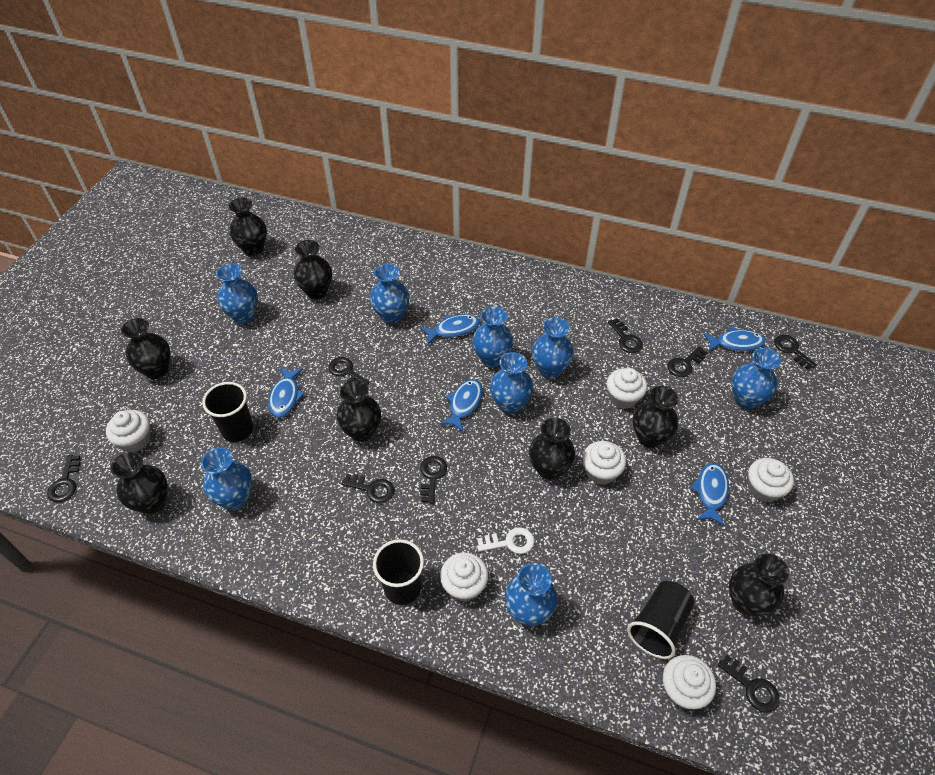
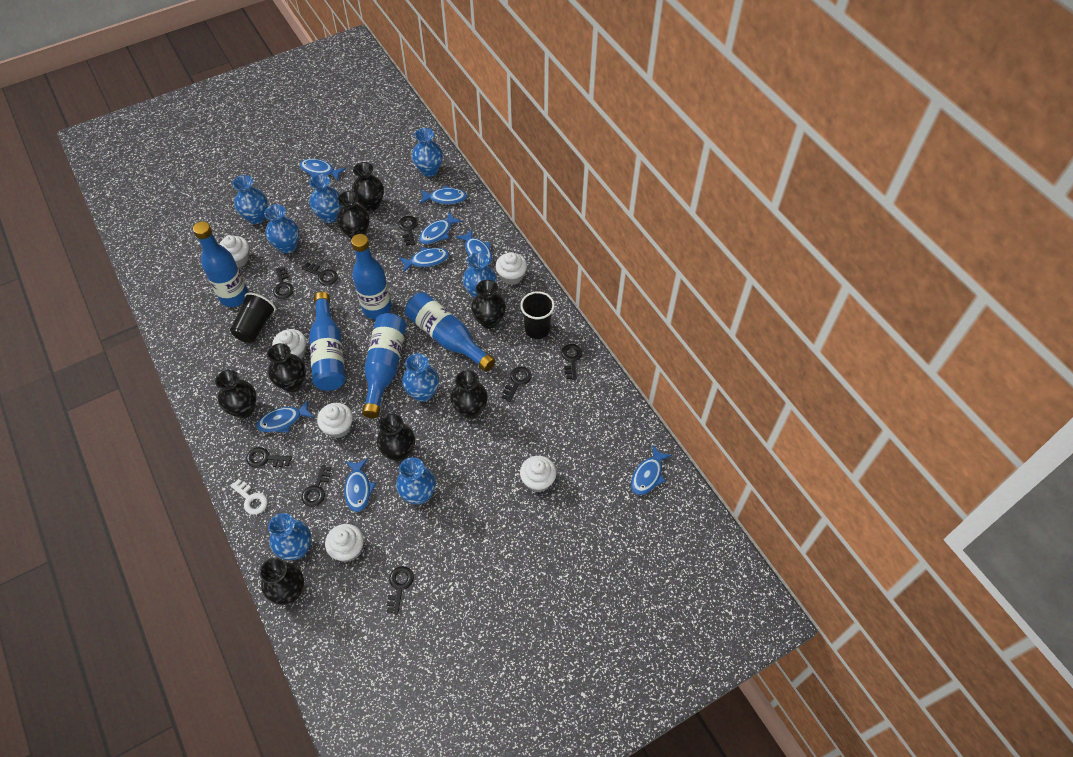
black cup: [202,382,254,442] [373,539,424,605] [627,581,695,659] = 3 -> [230,292,276,343] [520,291,555,339] = 2
blue bottle: none = 0 -> [193,221,249,307] [309,292,345,391] [351,234,392,319] [362,313,406,418] [405,292,495,372] = 5
blue fish: [268,367,305,418] [420,314,480,344] [440,379,483,432] [690,463,729,526] [703,327,765,351] = 5 -> [257,400,314,433] [300,159,346,181] [344,458,376,512] [399,247,449,273] [419,212,463,244] [420,185,467,204] [456,229,492,264] [631,445,672,495] = 8

